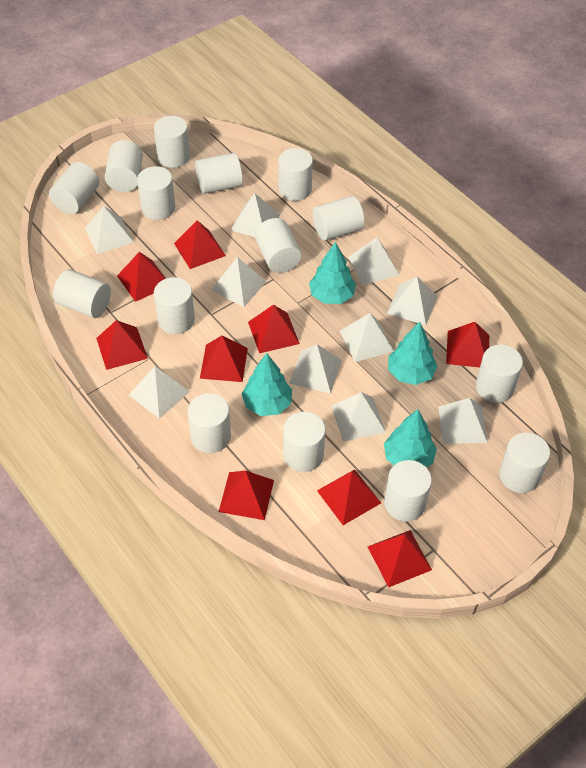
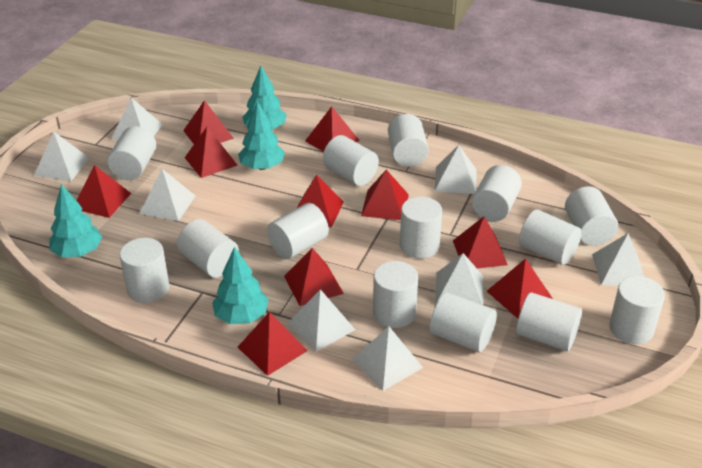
red pyramid: [96,320,148,370] [117,252,166,302] [174,220,226,269] [200,335,248,382] [219,471,274,520] [248,304,300,353] [317,469,381,525] [368,530,432,588] [446,322,489,368] = 9 -> [77,165,131,218] [183,100,234,144] [185,127,238,178] [238,312,307,376] [284,248,344,306] [297,175,344,228] [305,106,360,152] [361,170,409,220] [453,217,508,269] [487,258,553,318] = 10
white cylinder: [49,162,99,214] [53,269,111,318] [105,140,143,192] [137,166,175,220] [154,116,190,168] [154,277,195,334] [188,393,231,453] [195,152,243,194] [255,218,302,273] [278,148,313,201] [283,412,326,472] [313,196,365,241] [384,460,432,522] [476,345,523,403] [499,432,550,493] = 15 -> [107,126,156,180] [120,238,169,303] [177,219,239,278] [267,203,329,259] [323,135,379,186] [373,261,418,328] [388,114,429,167] [400,197,442,259] [430,292,497,352] [472,165,522,221] [516,292,582,351] [519,209,582,265] [565,186,618,246] [609,276,665,344] = 14
white pyramid: [85,206,134,254] [129,366,190,419] [211,257,267,307] [231,193,280,237] [289,344,342,394] [331,392,386,442] [340,313,394,362] [348,237,400,285] [387,276,438,325] [438,398,487,444] = 10 -> [34,131,89,181] [111,98,163,141] [139,169,196,221] [288,289,355,352] [352,326,423,391] [434,145,477,194] [435,253,483,305] [592,233,645,285] = 8

